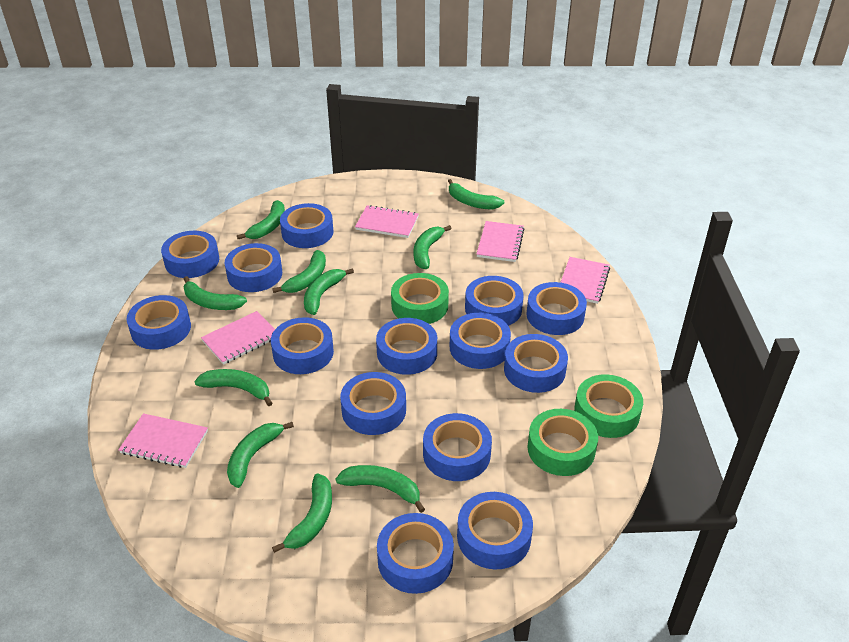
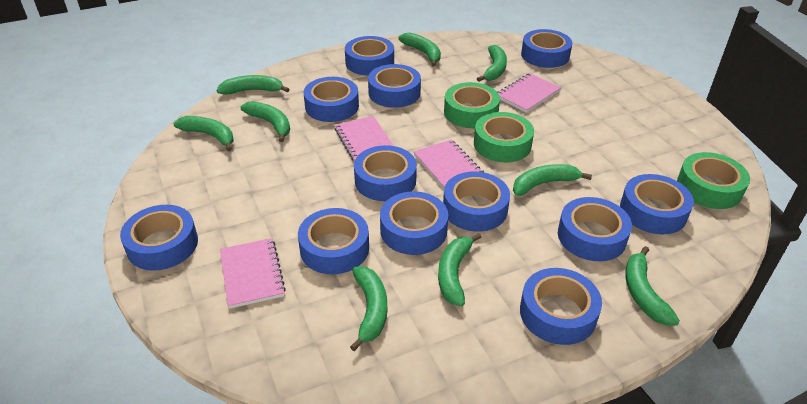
blue tape: [127,295,191,350] [161,231,219,278] [225,243,282,292] [271,317,334,374] [280,203,333,248] [340,372,406,435] [376,318,437,375] [377,513,454,594] [423,413,492,481] [450,313,511,369] [457,492,533,570] [465,276,524,326] [504,334,568,393] [526,282,587,335] = 14 -> [120,205,198,271] [298,208,369,274] [304,77,359,122] [345,36,394,76] [354,145,417,201] [368,64,421,108] [380,191,448,255] [443,171,510,232] [520,268,602,345] [521,29,572,68] [558,197,632,261] [620,174,694,234] = 12
green banana: [183,276,247,310] [194,369,273,406] [227,422,294,488] [237,200,285,239] [272,250,326,293] [272,473,332,553] [304,268,354,315] [336,465,425,513] [414,225,452,269] [448,179,504,210] = 10 -> [173,116,234,151] [216,75,289,95] [241,101,290,142] [350,267,387,351] [398,33,441,67] [438,233,481,306] [477,45,507,82] [513,164,592,196] [625,246,680,325] = 9
pink notebook: [118,413,208,468] [201,311,275,365] [355,205,419,238] [477,221,525,262] [560,257,610,304] = 5 -> [220,238,286,309] [334,116,394,161] [414,140,484,189] [498,73,561,113] = 4

